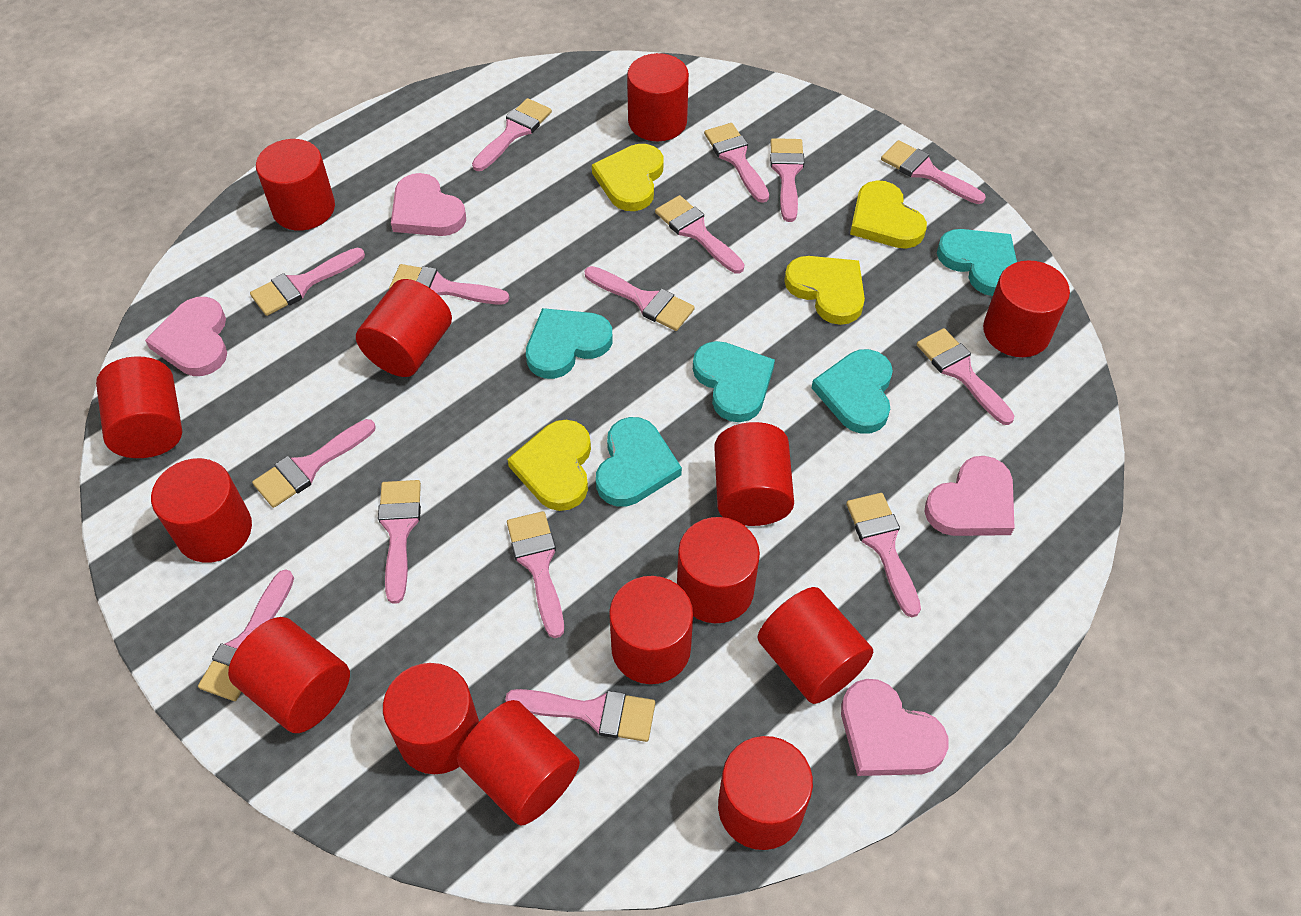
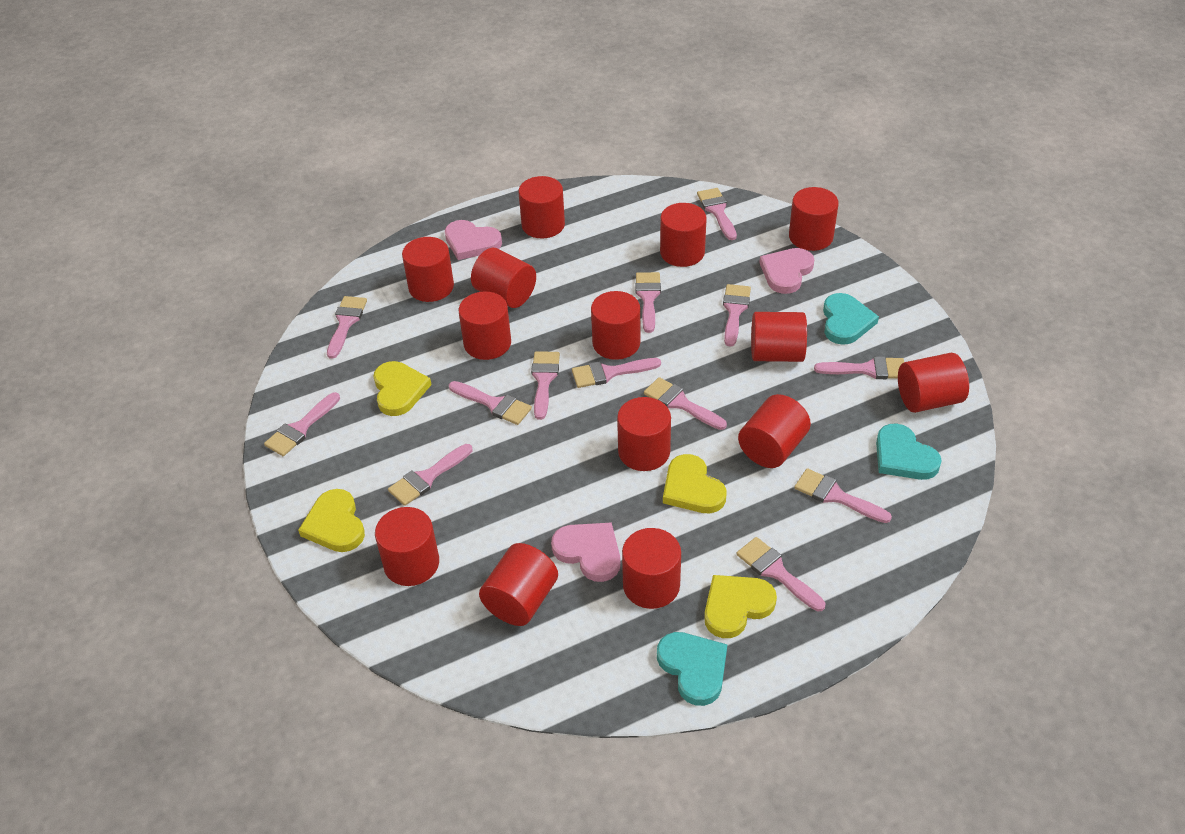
pink brush: [198,569,294,701] [250,248,365,316] [252,419,376,508] [378,480,421,604] [389,264,509,305] [472,98,552,171] [505,689,655,742] [507,511,564,638] [584,266,695,331] [655,195,745,273] [704,123,769,203] [770,138,805,222] [846,493,921,617] [881,140,986,204] [917,328,1014,425] = 15 -> [264,392,340,456] [327,296,367,359] [388,444,472,506] [449,381,532,425] [531,351,560,420] [572,358,661,388] [636,272,661,333] [644,377,727,430] [697,188,737,240] [723,284,751,347] [737,537,825,611] [794,468,892,523] [814,356,904,379] = 13
pink heart: [145,297,227,376] [391,173,466,236] [841,679,949,776] [924,456,1015,536] = 4 -> [445,220,502,260] [551,522,620,582] [759,248,814,294] = 3
turquoise heart: [526,308,613,379] [596,417,682,507] [693,341,775,422] [812,349,893,434] [937,229,1017,296] = 5 -> [657,632,727,706] [823,293,879,345] [876,423,942,480] = 3

